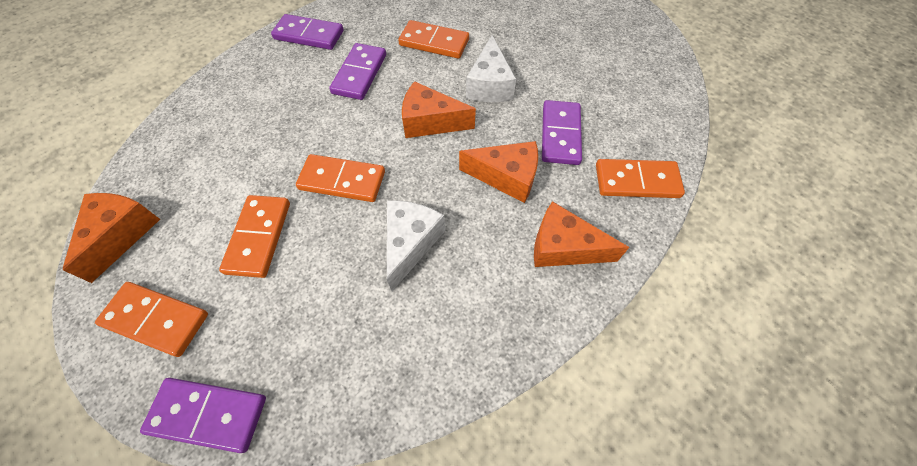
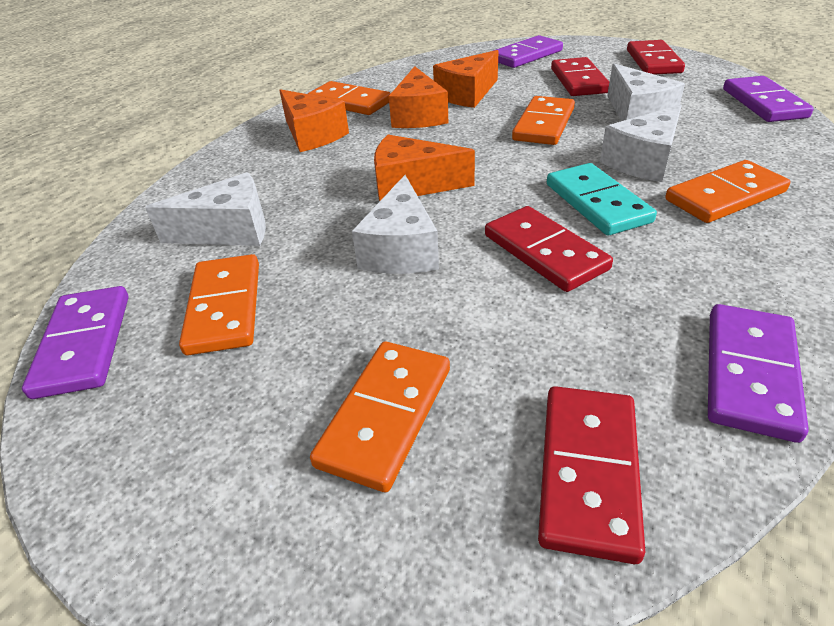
red domino: none = 0 -> [485,206,613,292] [538,386,645,564] [551,57,609,96] [627,40,685,75] = 4
turquoise domino: none = 0 -> [547,163,657,236] = 1
white cheese: [387,201,445,291] [466,35,516,102] = 2 -> [145,172,266,246] [352,175,439,274] [600,104,682,182] [607,63,685,121] = 4

